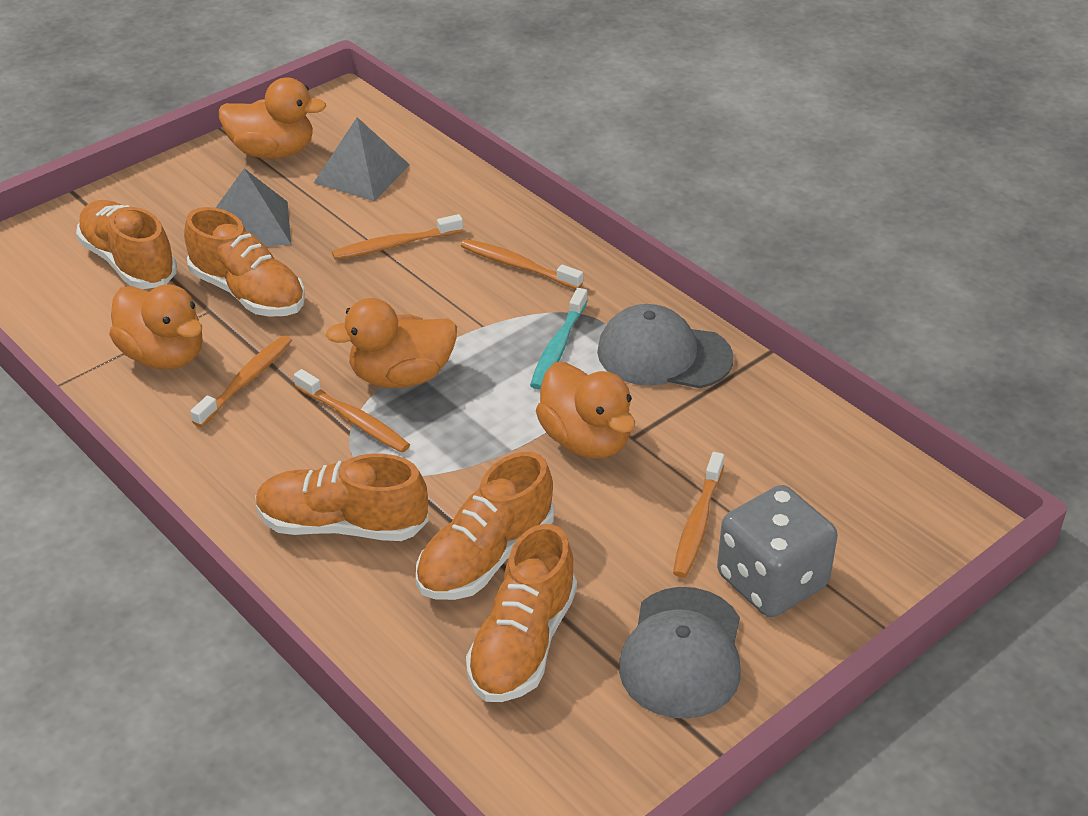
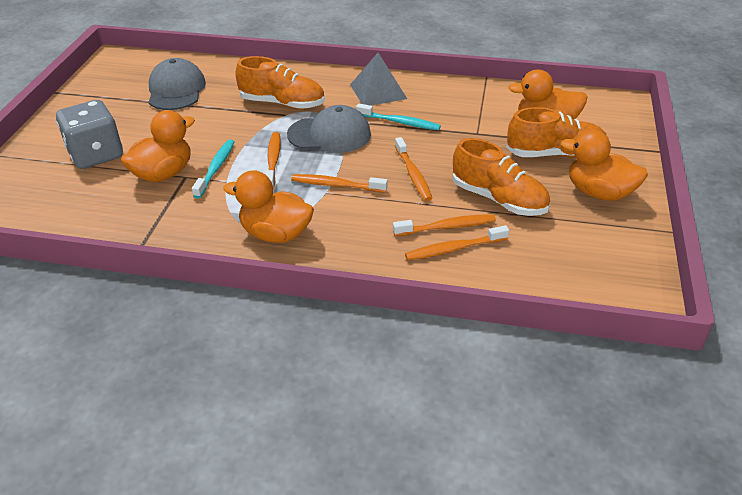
grey pyramid: [216,168,291,247] [314,117,410,201] = 2 -> [350,53,407,106] = 1
orange shoe: [76,200,177,289] [184,207,305,317] [255,454,428,541] [416,452,554,600] [466,524,577,702] = 5 -> [235,56,325,109] [453,138,550,216] [506,107,606,158] = 3
turquoise toothbrush: [530,288,587,390] = 1 -> [192,140,235,198] [356,103,441,130] = 2

